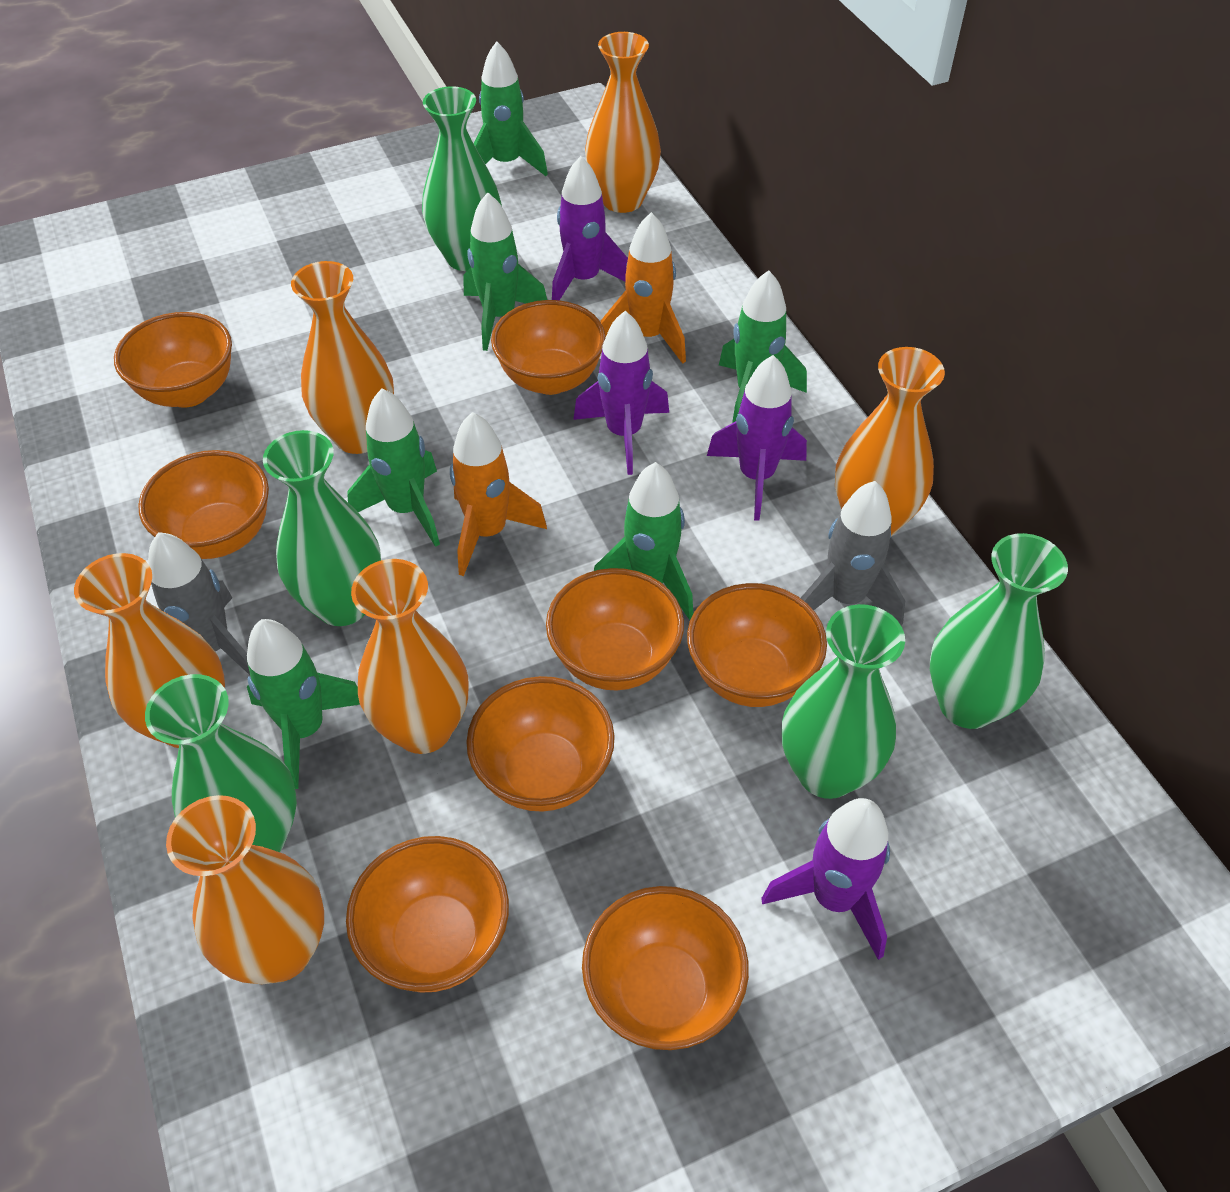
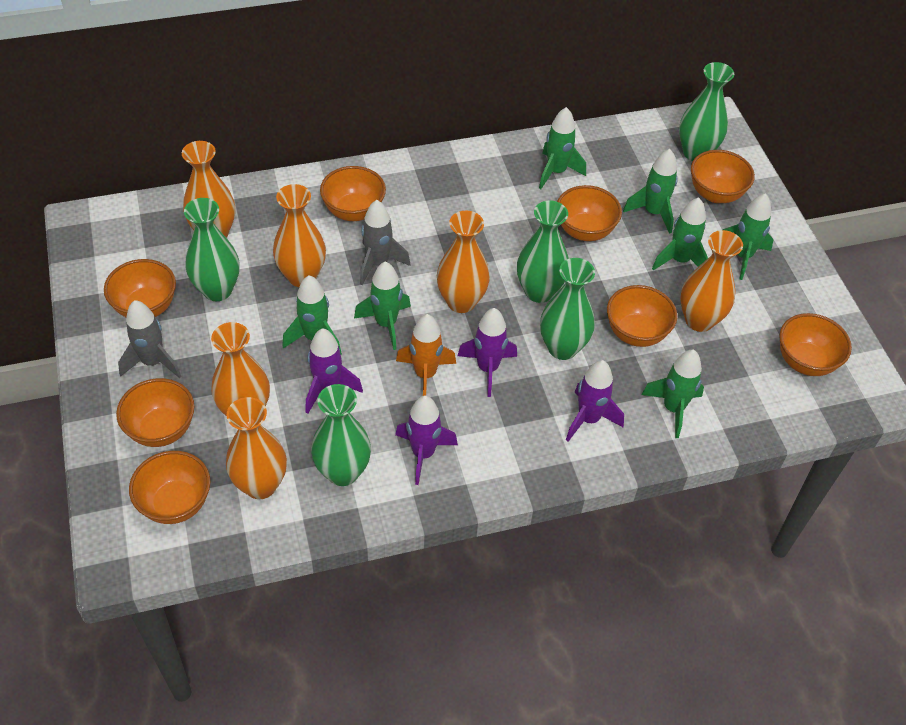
green rocket: [247,619,360,789] [348,388,440,547] [463,192,547,351] [474,41,548,176] [594,462,693,620] [719,270,807,423] = 6 -> [282,275,342,354] [354,261,411,350] [539,107,586,189] [623,149,678,234] [641,350,704,438] [652,197,708,271] [723,193,774,280] = 7
orange rocket: [450,412,547,576] [601,212,686,364] = 2 -> [396,314,456,396] = 1

